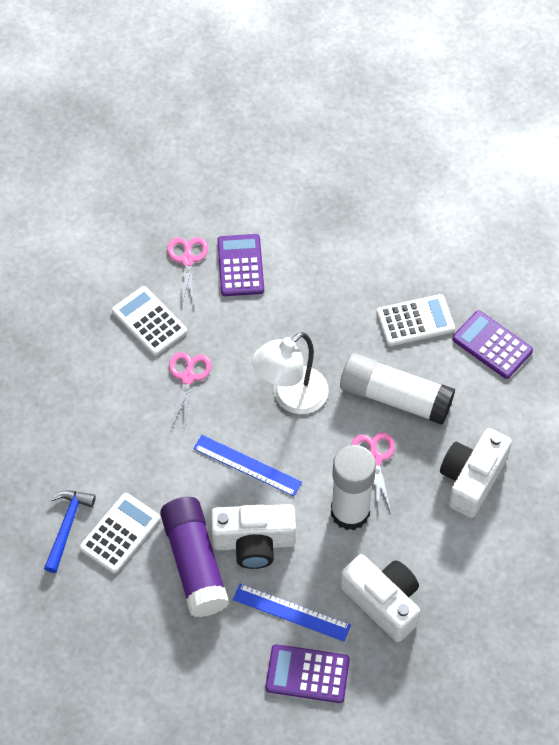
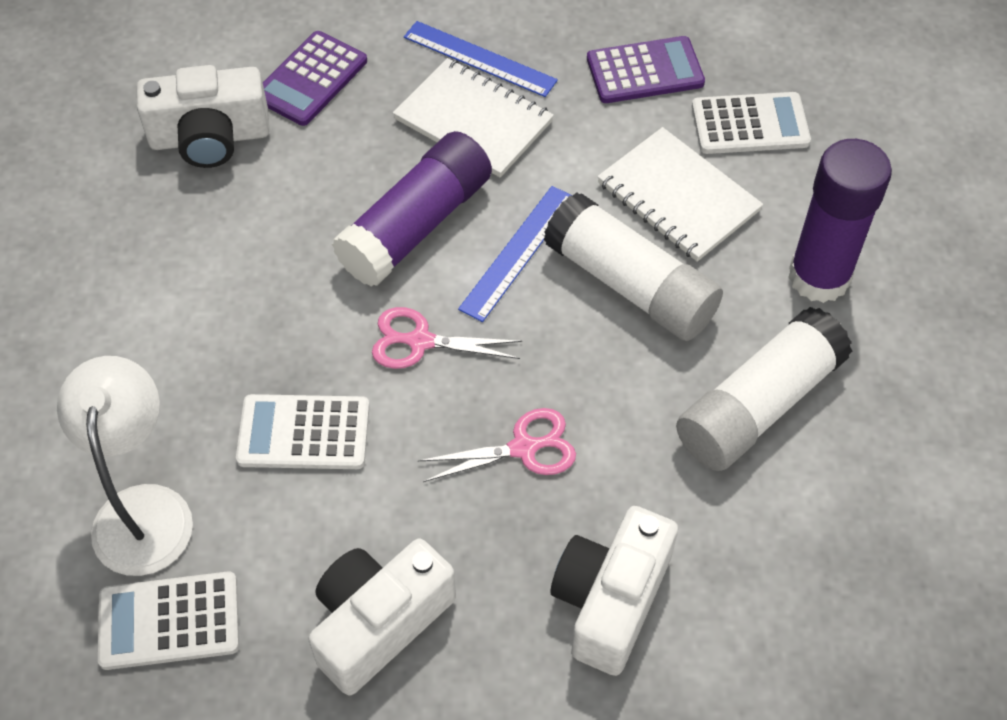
blue hammer: [44,490,96,573] = 1 -> none = 0
pink scissors: [167,237,208,307] [169,352,211,431] [351,432,395,512] = 3 -> [372,307,522,369] [418,408,576,482] = 2
purple calculator: [217,234,264,296] [265,644,350,703] [452,310,533,379] = 3 -> [263,31,367,126] [587,36,705,103] = 2
purple glue stick: [160,497,229,617] = 1 -> [332,131,492,287] [788,139,892,303] = 2
white notebook: none = 0 -> [393,58,554,178] [597,127,763,262] = 2

